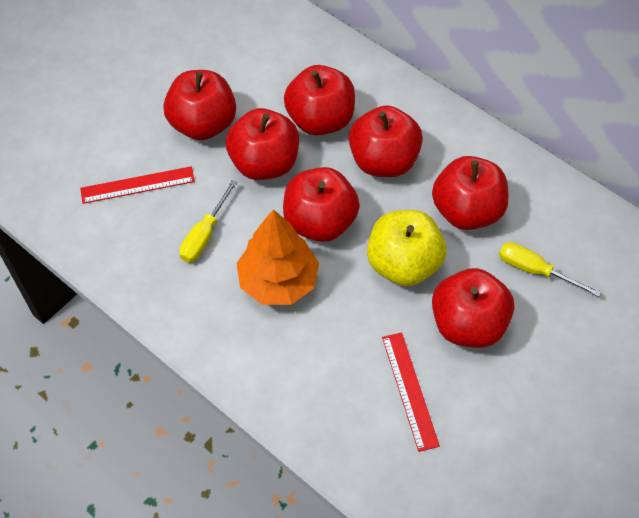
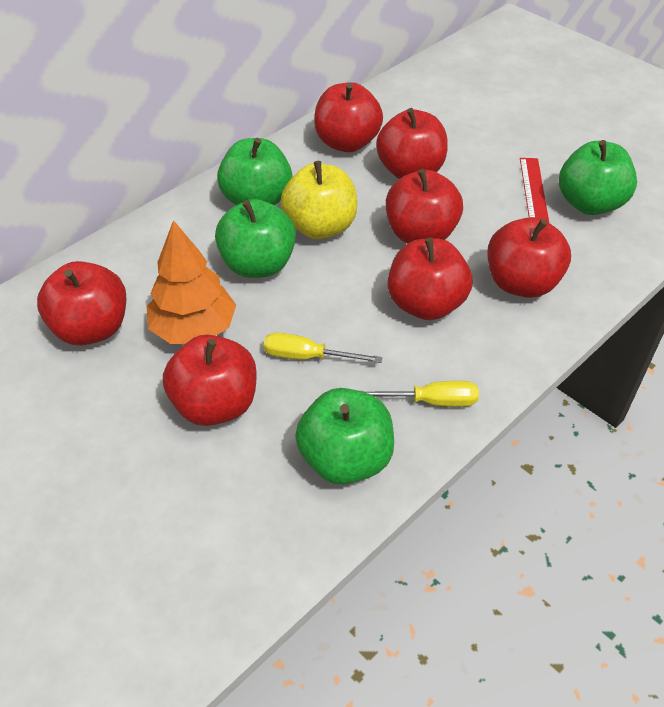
green apple: none = 0 -> [215,199,296,278] [217,138,293,205] [295,388,394,485] [559,140,637,215] = 4
red ruler: [80,166,195,204] [382,332,440,452] = 2 -> [520,158,549,222] = 1

